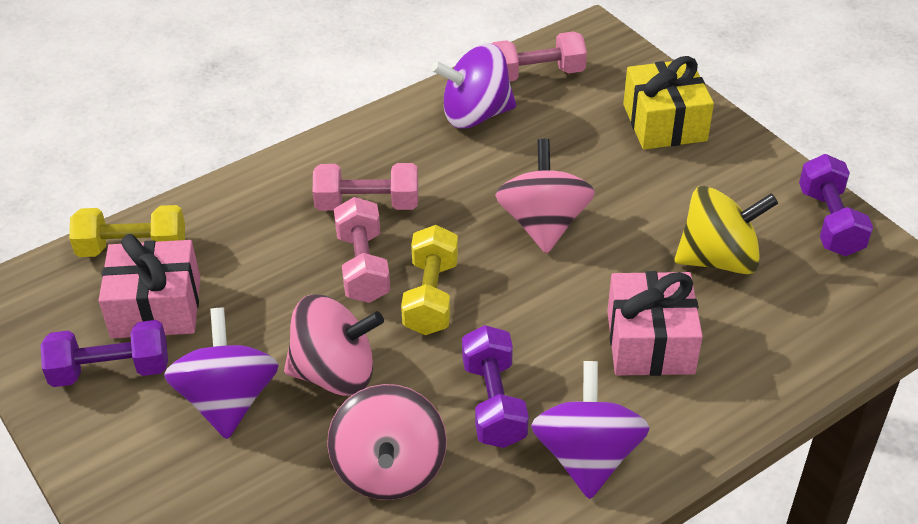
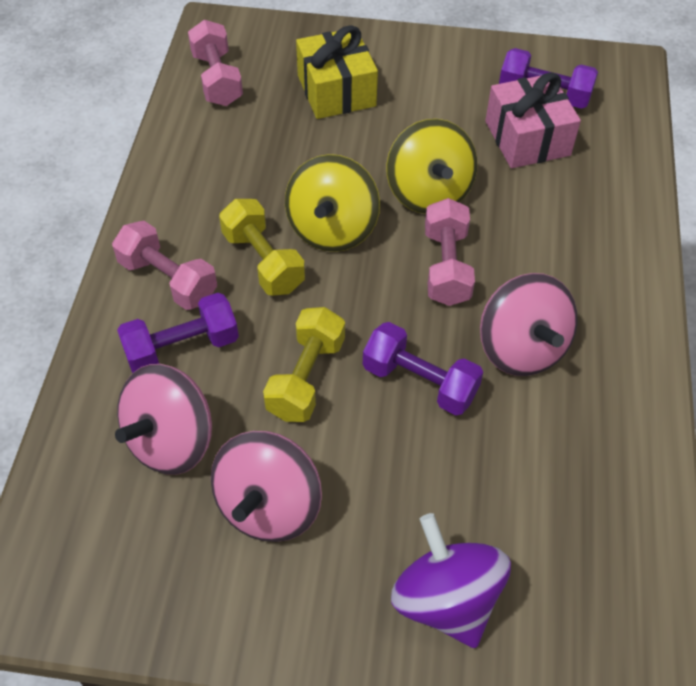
pink gift: [99,234,200,338] [607,271,703,376] = 2 -> [485,72,581,168] = 1
purple spinning top: [164,308,279,439] [431,44,516,129] [531,361,650,499] = 3 -> [391,513,511,648] = 1
yellow spinning top: [675,186,778,274] = 1 -> [285,154,380,252] [386,119,477,214] = 2

